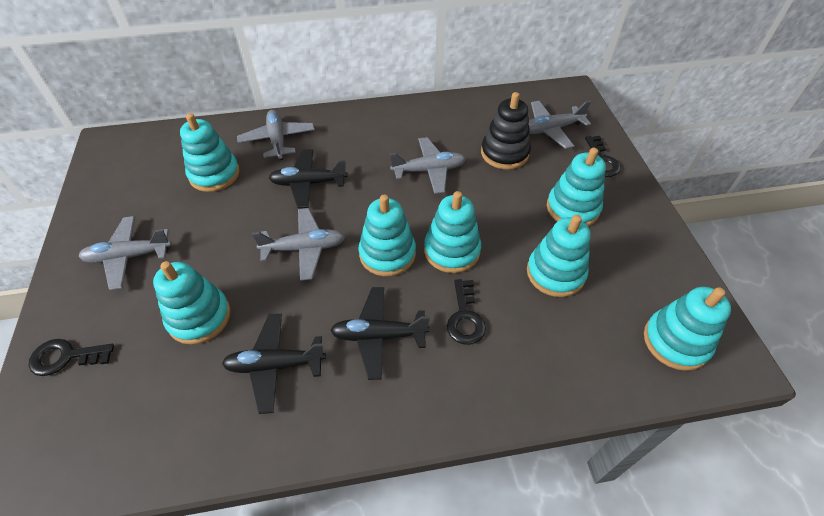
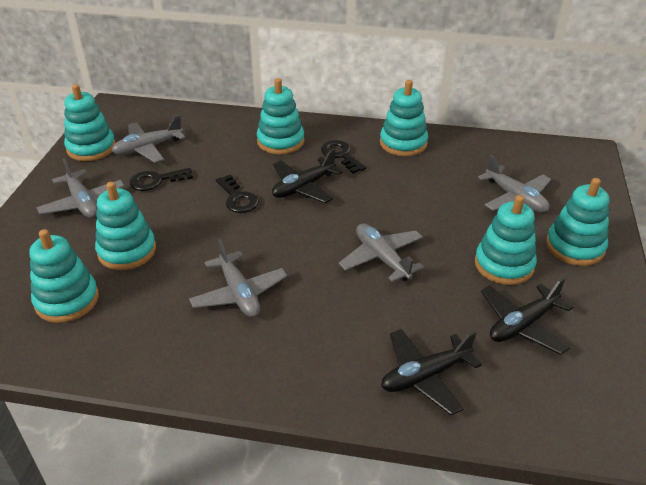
black stacking toy: [481,92,531,170] = 1 -> none = 0

